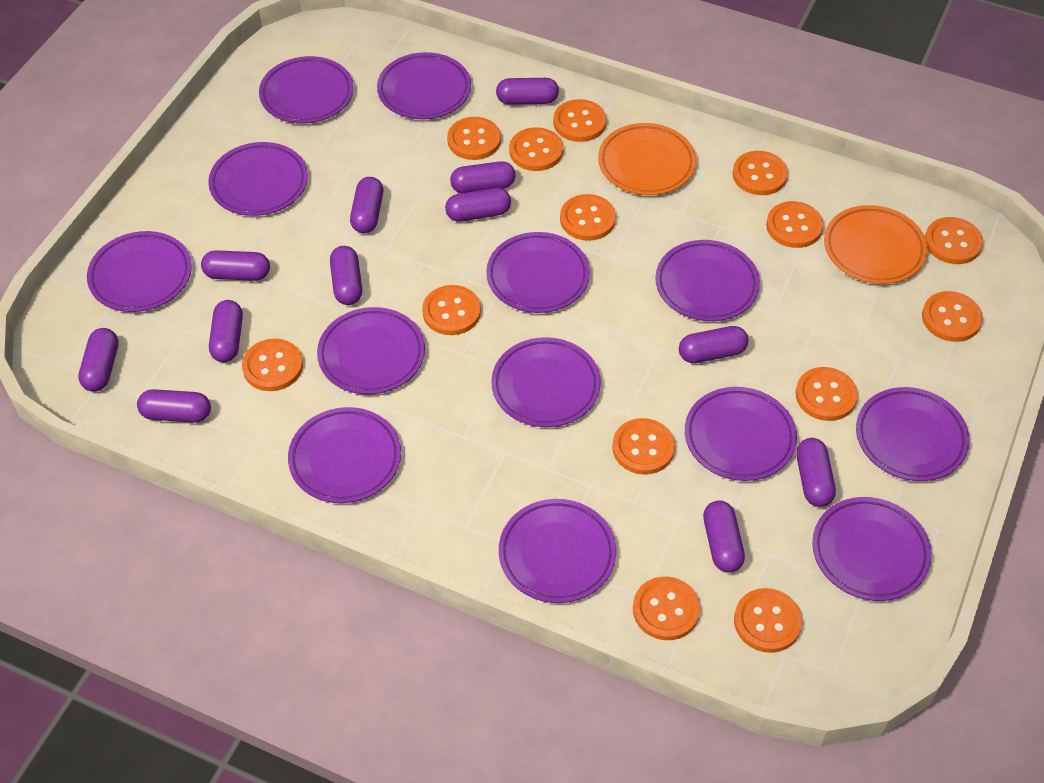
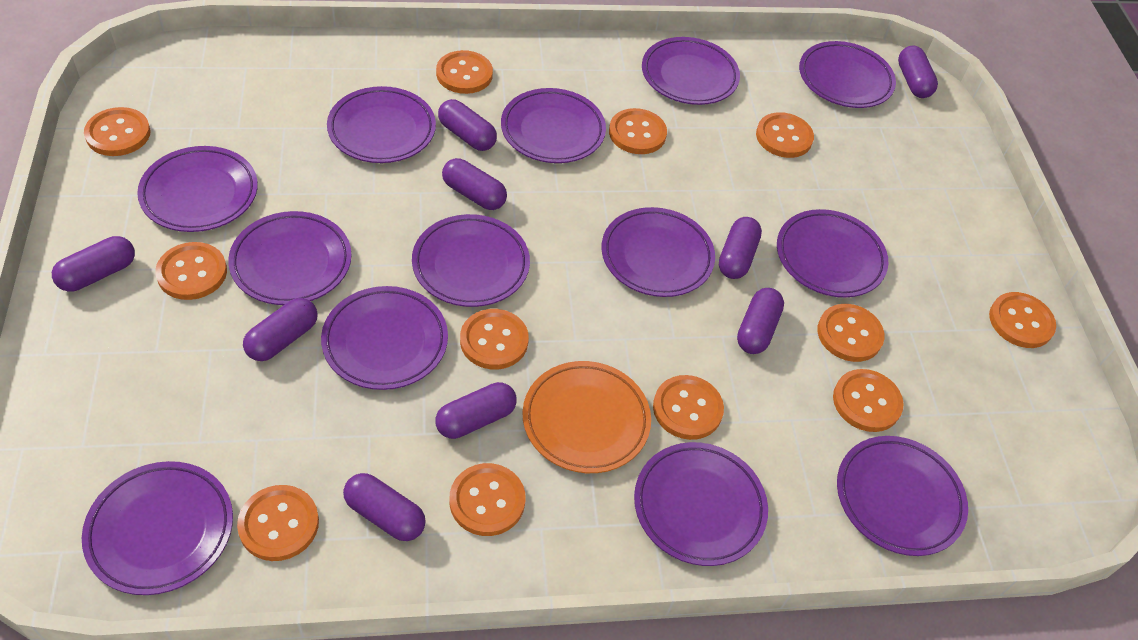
orange button: [242,339,303,391] [422,285,481,335] [447,117,501,160] [509,127,563,171] [553,99,606,142] [560,194,616,241] [612,418,675,475] [633,577,700,640] [732,151,788,195] [734,588,802,653] [766,201,824,248] [796,367,858,421] [922,291,983,342] [925,217,983,264] = 14 -> [84,107,151,156] [155,242,227,300] [237,485,319,561] [436,50,493,94] [450,463,525,536] [460,309,529,369] [609,108,667,154] [653,375,724,440] [756,112,814,158] [817,304,885,362] [833,369,904,432] [989,292,1056,348] = 12
orange plate: [598,123,696,195] [824,205,927,284] = 2 -> [522,361,651,473] = 1
purple capsule: [78,328,119,392] [137,389,211,423] [201,250,270,281] [209,300,243,362] [330,246,362,305] [350,177,383,233] [445,188,511,222] [450,161,515,193] [496,78,559,105] [679,326,749,363] [703,500,745,573] [796,438,836,507] = 12 -> [52,236,135,292] [243,298,318,361] [343,473,426,541] [435,382,517,439] [438,99,497,151] [442,158,507,210] [719,217,762,279] [737,288,784,354] [898,45,938,98] = 9

